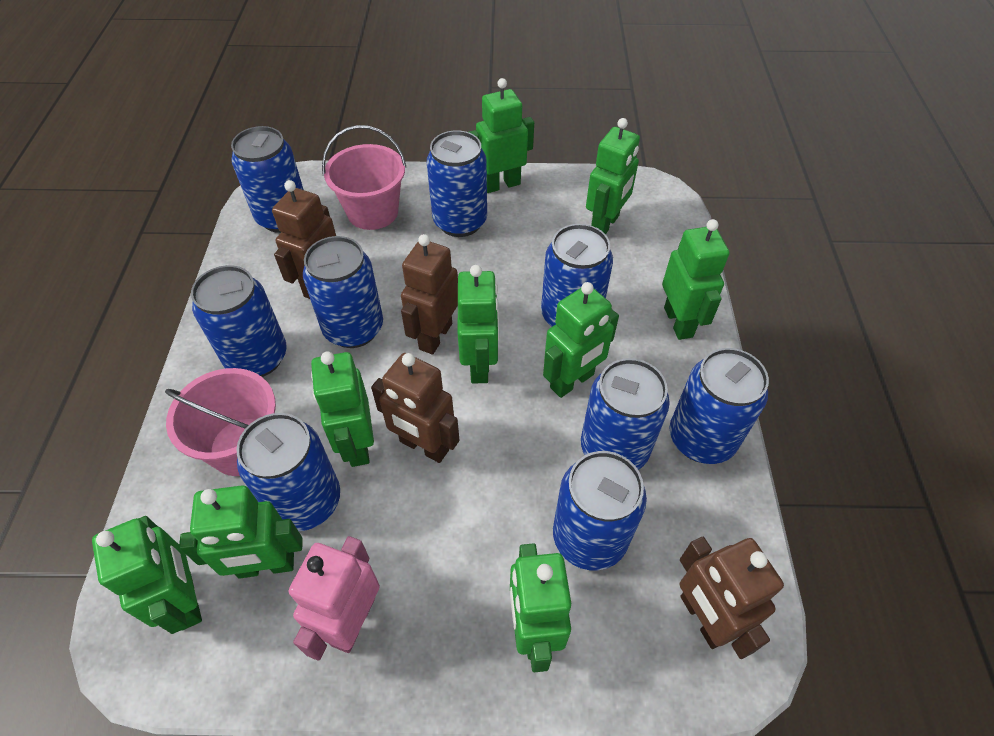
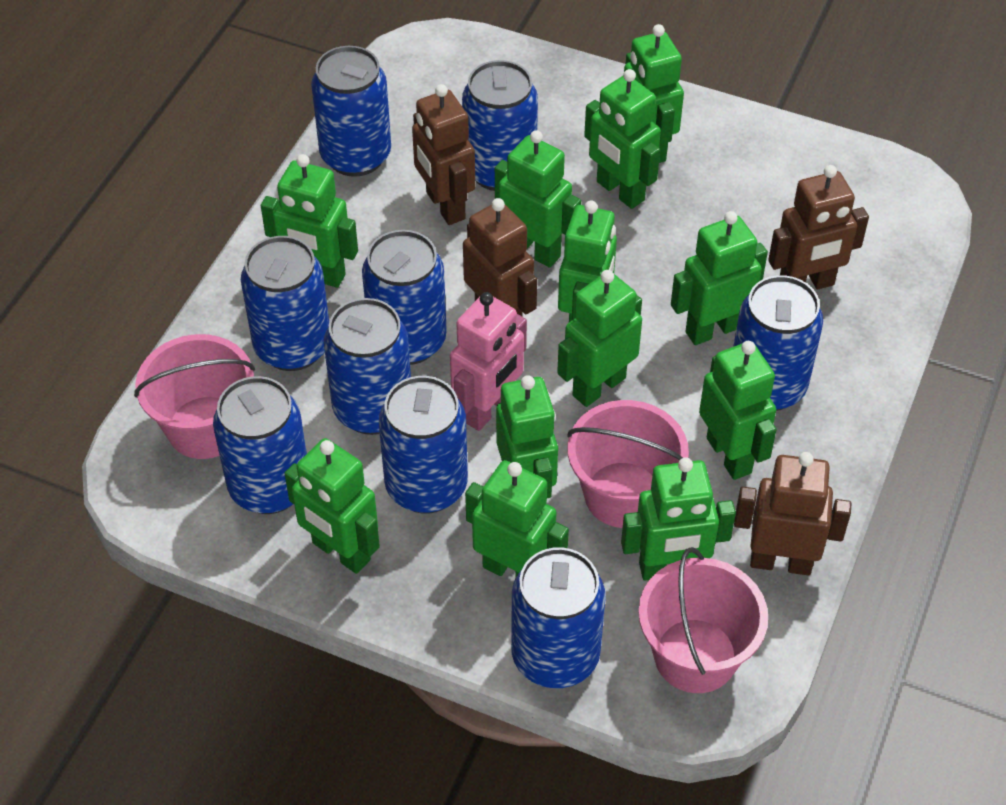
green robot: [92,516,202,634] [179,485,303,579] [311,352,374,467] [457,265,499,383] [469,78,534,193] [510,543,571,672] [543,282,619,398] [586,118,640,234] [662,219,729,340] = 9 -> [261,154,358,288] [284,438,380,574] [465,460,569,579] [495,130,581,268] [496,375,558,498] [557,270,642,407] [558,200,617,322] [584,69,661,209] [621,457,736,581] [624,24,684,163] [671,211,768,345] [699,341,777,480] = 12
pink bucket: [165,368,276,476] [322,125,406,230] = 2 -> [134,334,255,459] [567,400,689,528] [638,547,768,693] = 3

